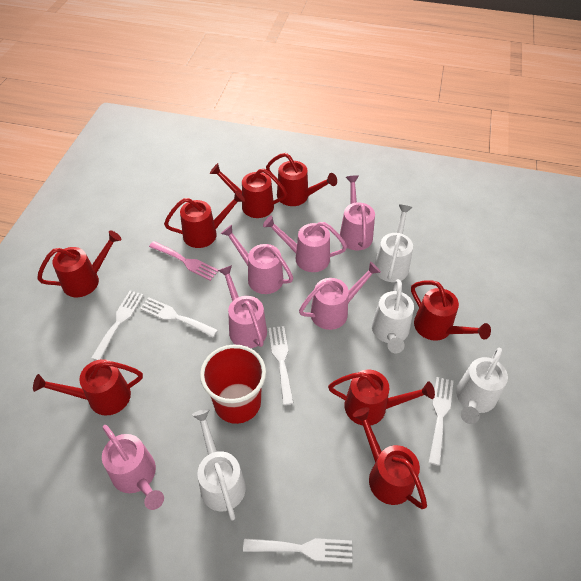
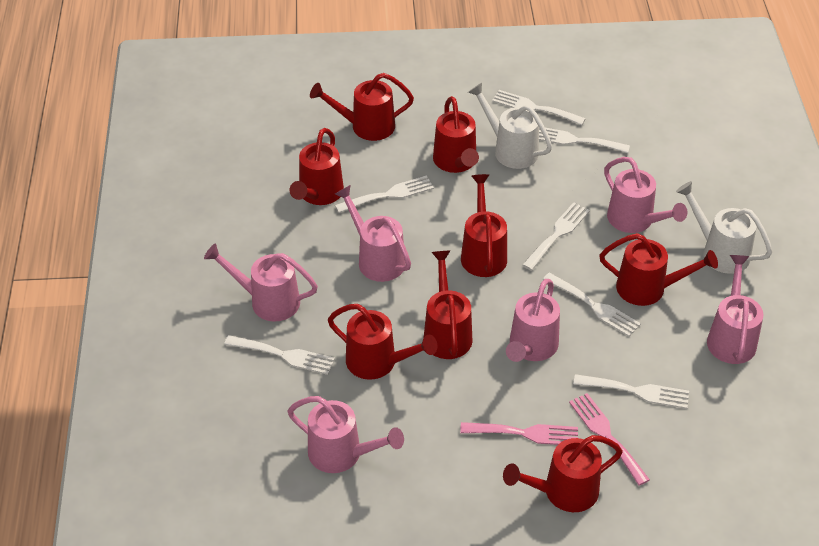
pink fork: [149,241,218,281] = 1 -> [460,422,578,445] [569,393,650,486] = 2
red cup: [200,344,266,424] = 1 -> none = 0
white fork: [91,291,144,360] [140,297,218,337] [243,538,352,563] [268,326,294,405] [429,377,454,466] = 5 -> [224,335,335,375] [335,175,434,213] [492,90,586,125] [522,202,590,270] [539,128,630,153] [543,273,641,337] [573,374,689,409] = 7
white watering can: [192,409,246,521] [372,279,414,353] [375,204,413,282] [456,347,508,424] = 4 -> [468,83,552,169] [676,181,772,274] = 2

